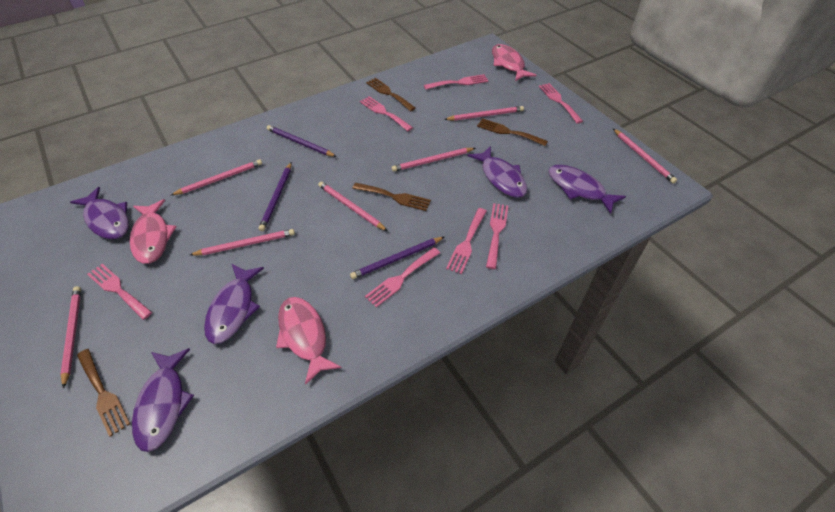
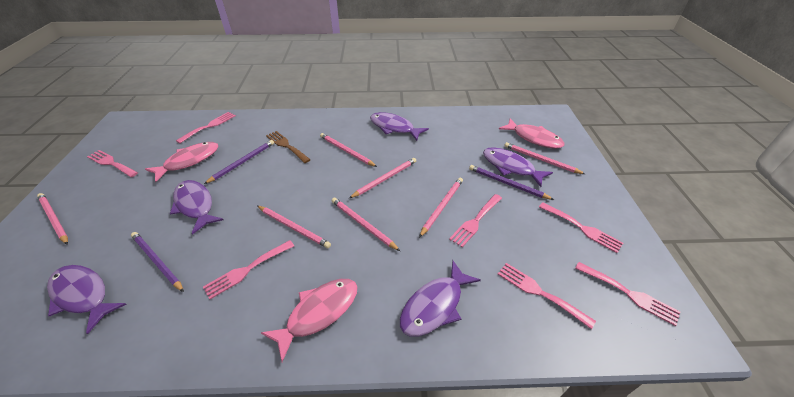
brown fork: [77,349,130,437] [352,182,431,211] [366,78,416,111] [477,118,548,146] = 4 -> [266,131,311,163] = 1

